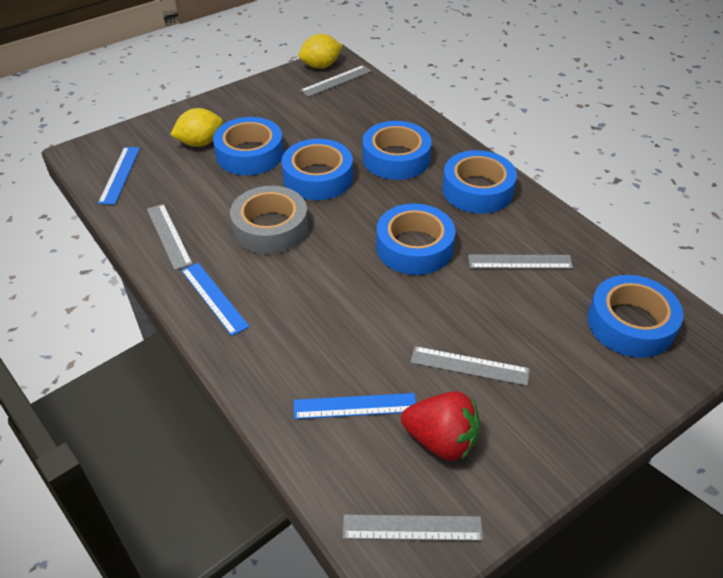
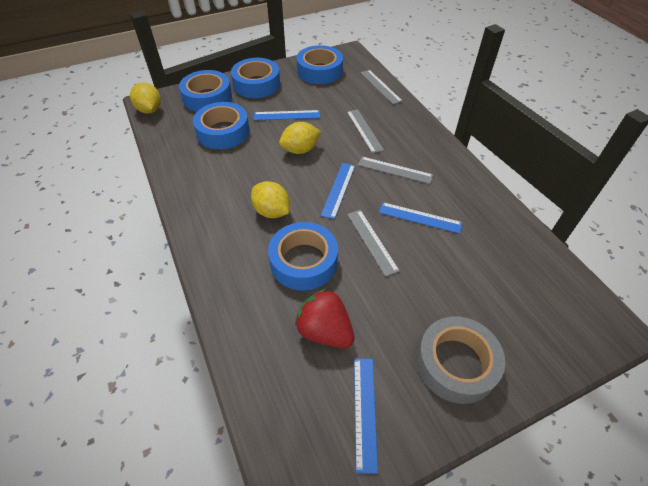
blue ruler: [98,147,140,205] [181,263,249,336] [294,393,416,419] = 3 -> [253,110,320,120] [321,163,355,219] [354,359,378,474] [379,202,462,234] = 4
blue tape: [213,117,284,175] [282,139,353,200] [362,121,432,180] [376,204,455,275] [442,150,517,214] [587,275,683,358] = 6 -> [179,70,232,112] [193,102,250,149] [231,58,280,98] [268,222,338,291] [297,45,343,84] = 5
grey ruler: [147,204,193,270] [300,65,372,97] [343,514,483,541] [411,346,530,386] [468,254,573,269] = 5 -> [347,109,384,153] [347,210,400,277] [358,157,433,184] [360,70,402,104] = 4
yellow lemon: [170,108,223,147] [299,34,342,68] = 2 -> [130,82,161,114] [251,181,290,218] [279,122,321,154] = 3

